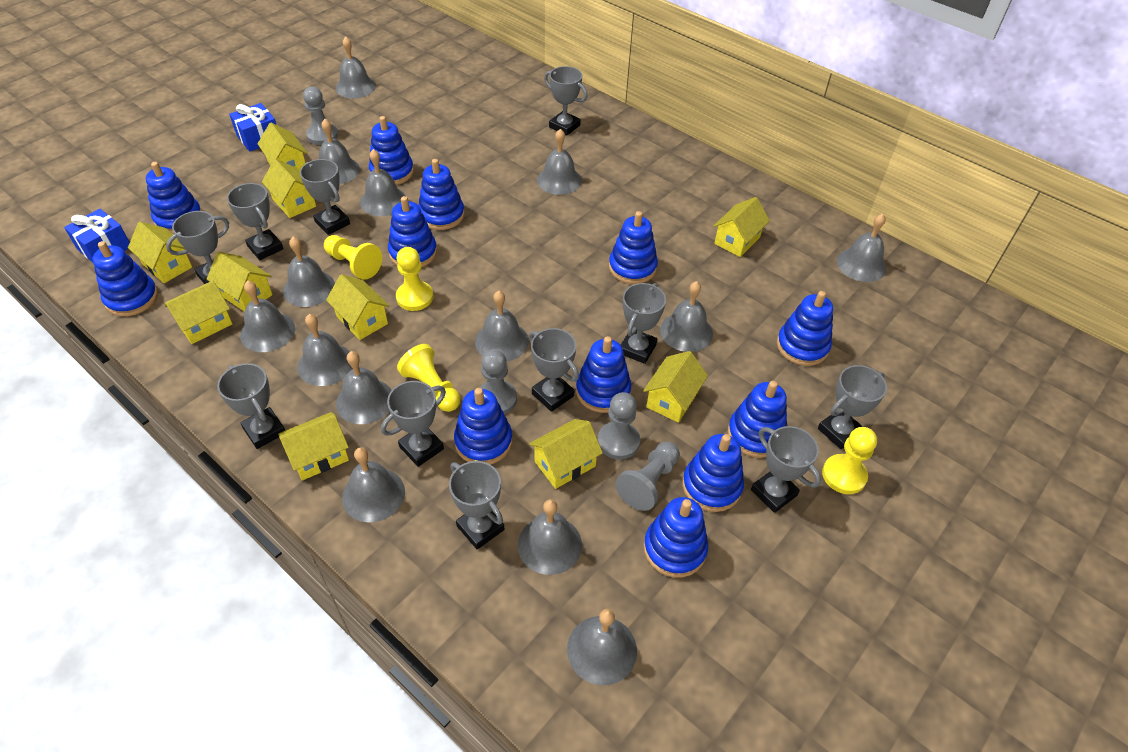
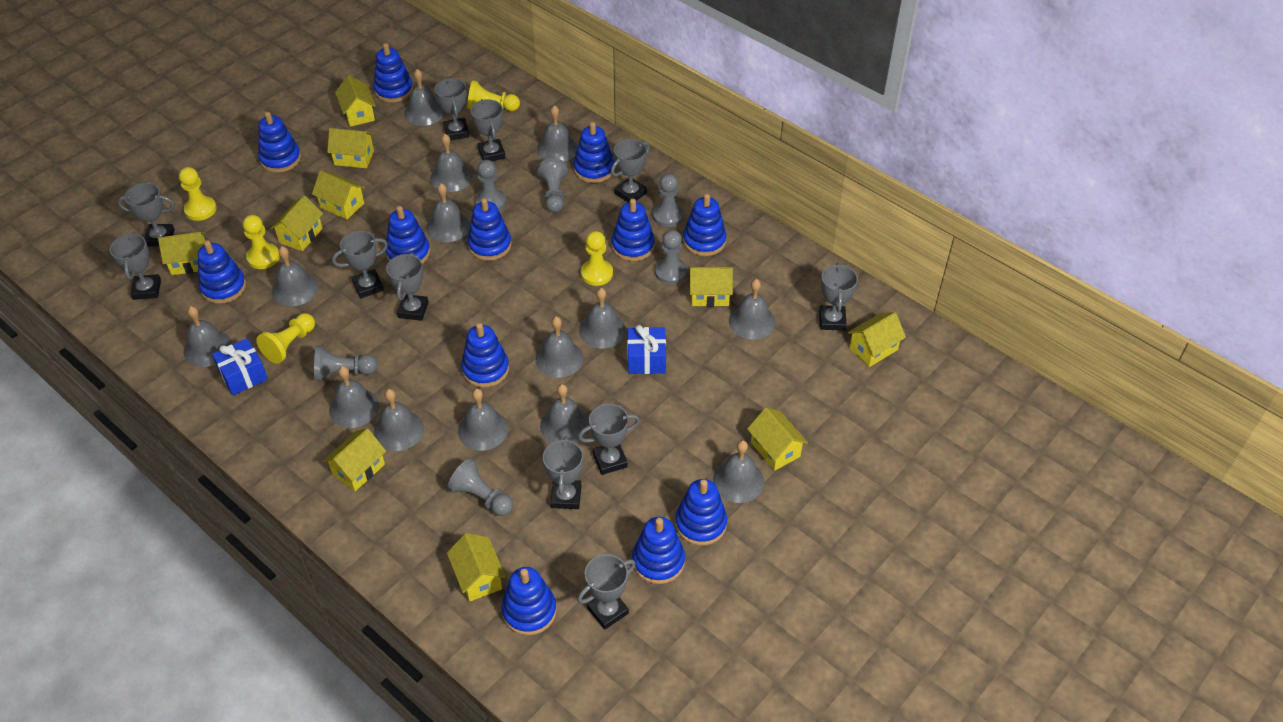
grey pawn: [303,87,338,145] [479,349,517,414] [598,392,640,460] [615,442,680,511] = 4 -> [314,346,378,381] [448,458,513,516] [475,160,506,211] [537,158,568,213] [653,173,684,227] [655,230,687,284] = 6
yellow pawn: [324,235,382,280] [396,247,433,311] [397,344,460,412] [822,427,877,494] = 4 -> [179,167,217,221] [243,215,280,269] [256,313,315,364] [467,80,520,111] [581,231,613,286] = 5

